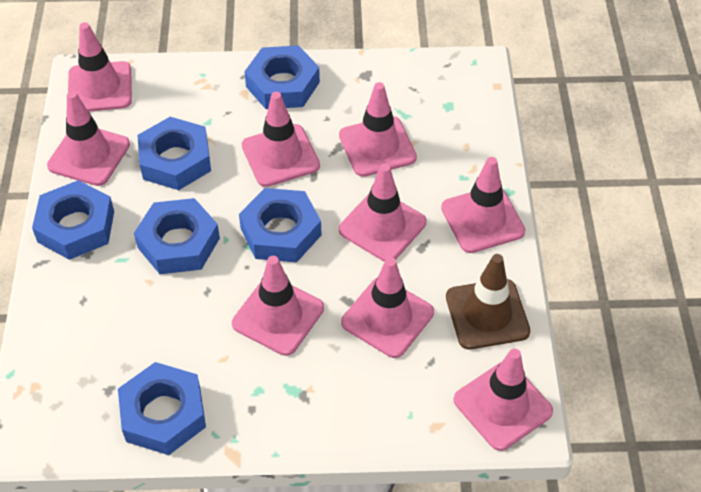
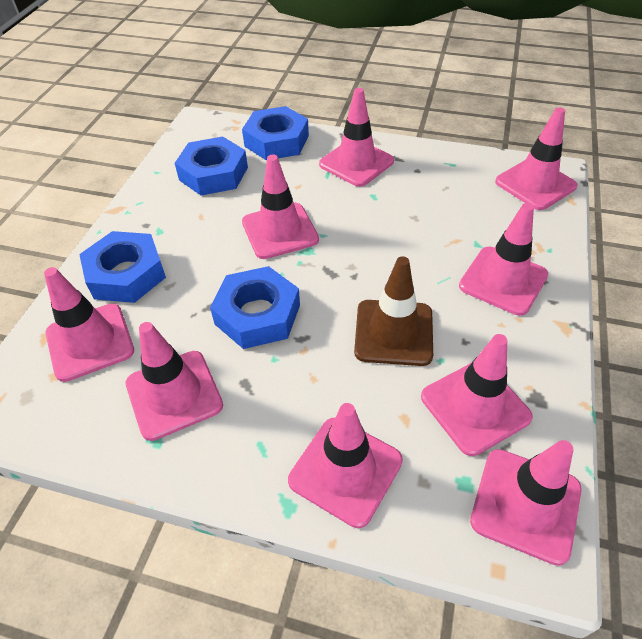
blue nut: [32,180,114,260] [118,362,206,455] [134,198,220,274] [138,117,211,190] [239,188,322,262] [244,45,320,109] = 6 -> [79,231,166,303] [175,137,248,196] [210,266,300,349] [242,106,309,160] = 4

